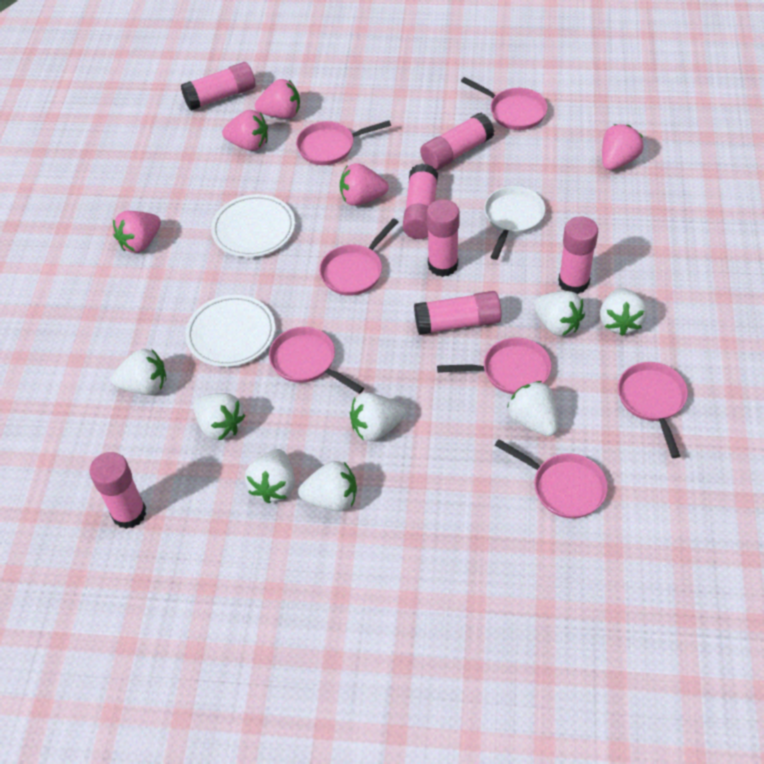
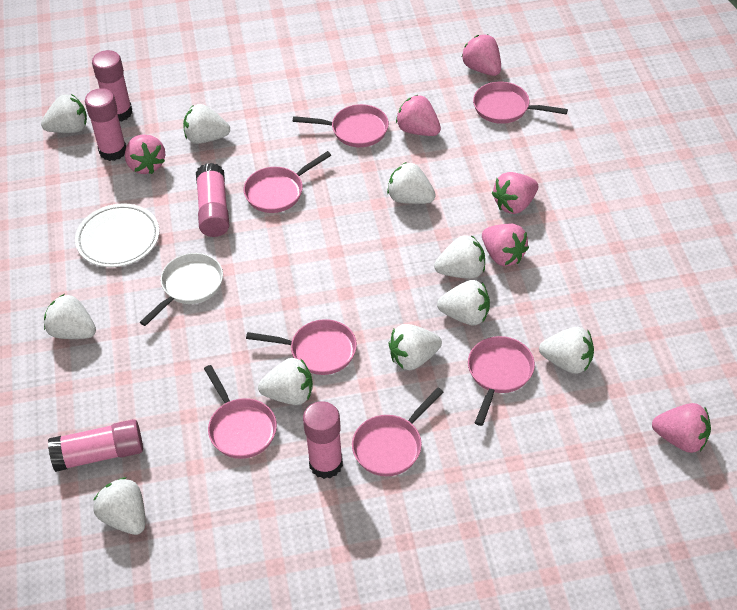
pink glue stick: [89,452,146,529] [181,62,255,111] [403,164,438,239] [414,291,502,335] [420,113,494,171] [427,199,460,277] [558,216,598,294] = 7 -> [48,419,143,472] [85,88,126,161] [92,50,132,121] [196,163,229,237] [303,401,343,479] = 5
pink strawberry: [113,211,161,253] [222,110,268,151] [255,79,300,119] [340,163,389,206] [602,124,644,170] = 5 -> [125,134,165,174] [396,95,441,136] [462,34,501,76] [482,224,529,266] [492,172,538,214] [652,403,711,453] = 6
white plate: [185,295,275,367] [211,194,295,257] = 2 -> [75,203,159,267] = 1
white strawberry: [111,349,166,395] [193,393,245,441] [245,449,295,504] [298,461,357,512] [350,392,406,441] [507,381,558,436] [533,291,585,336] [600,288,647,336] = 8 -> [41,94,87,133] [44,294,96,339] [93,477,145,535] [183,104,230,144] [258,358,313,405] [387,162,435,204] [388,324,442,370] [434,235,485,279] [437,280,490,325] [539,327,594,374] = 10

